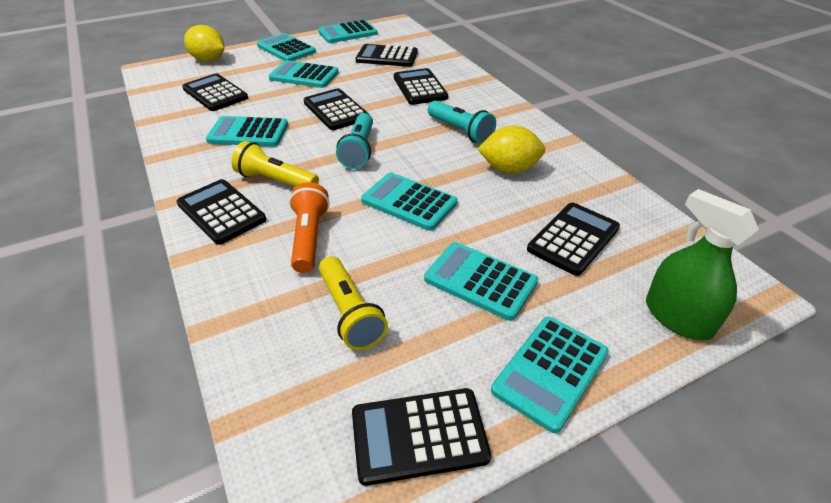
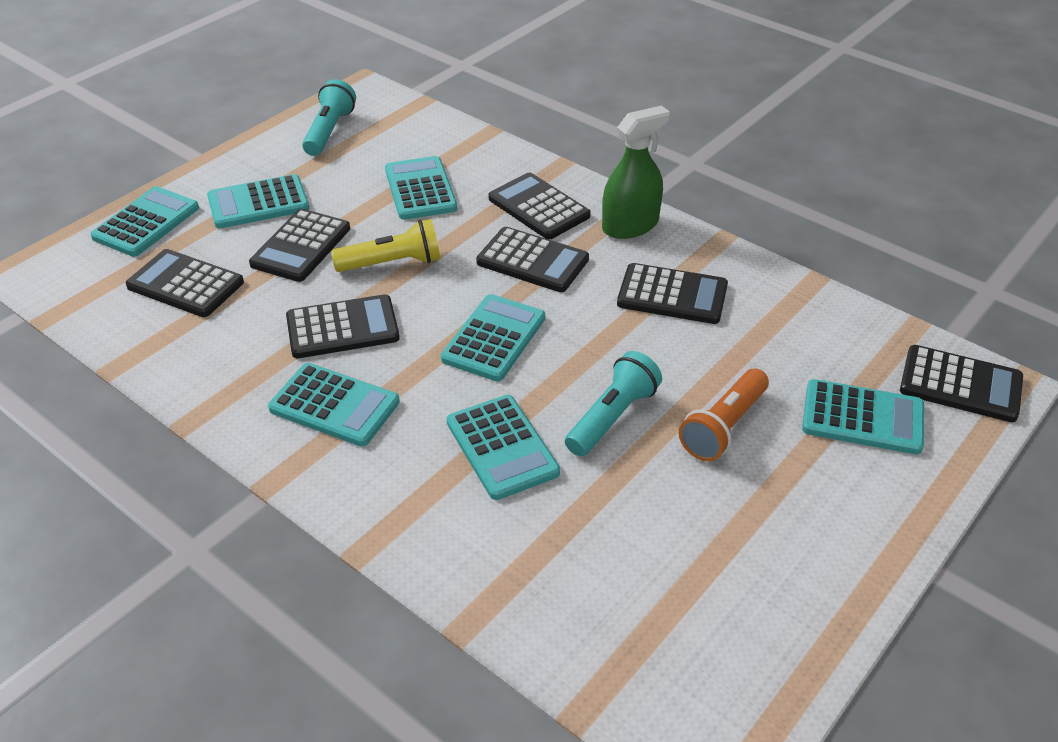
yellow flashlight: [231,141,319,187] [319,256,388,350] = 2 -> [331,219,440,272] = 1
yellow lemon: [184,25,224,62] [478,125,545,173] = 2 -> none = 0

